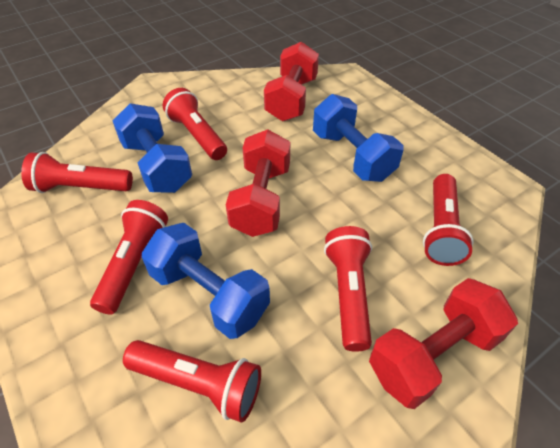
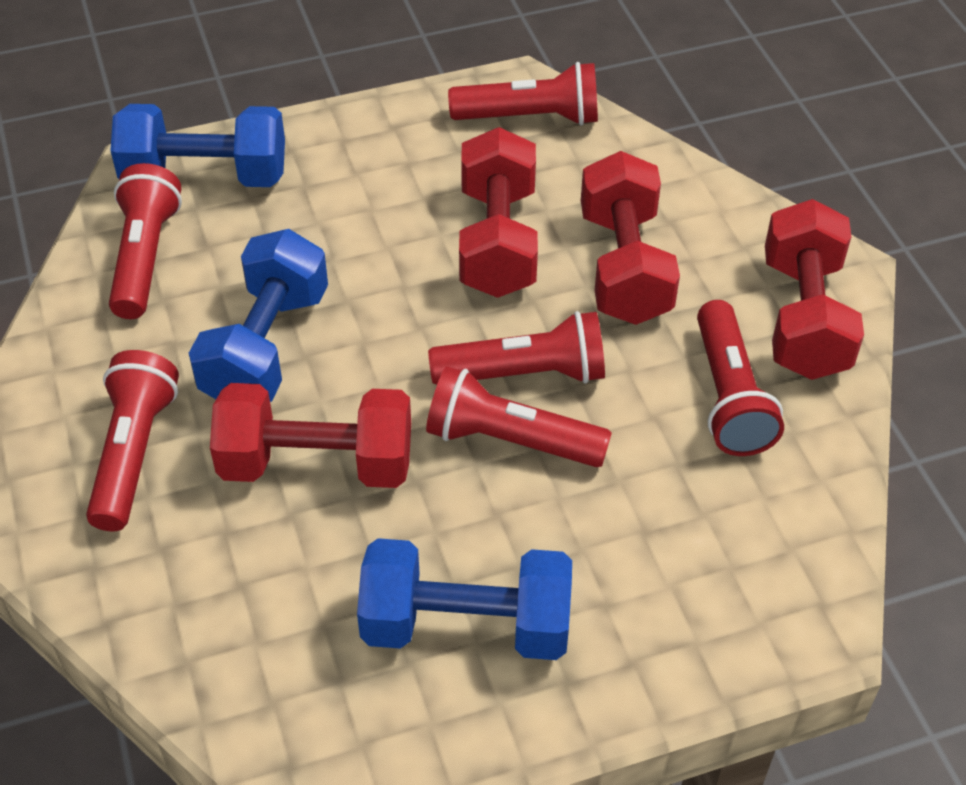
red dumbbell: [226,129,290,237] [264,42,319,121] [369,278,518,409] = 3 -> [210,383,411,488] [459,127,538,298] [581,151,680,325] [765,199,864,380] = 4

